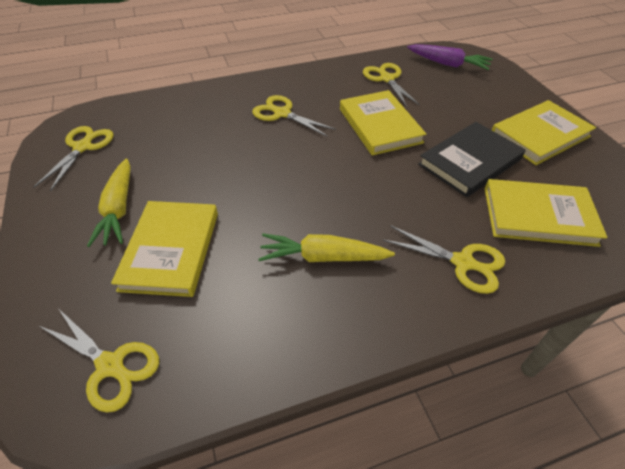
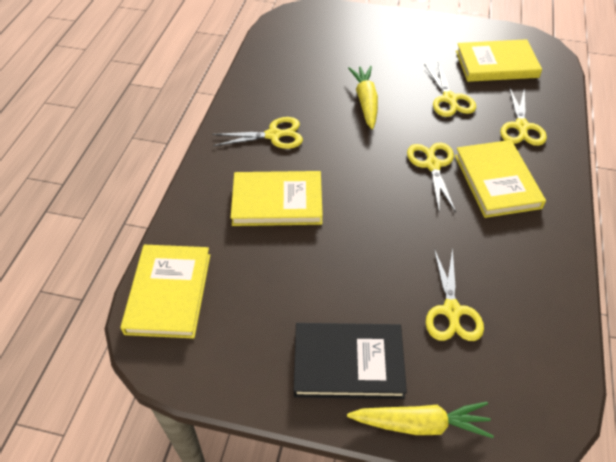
purple carrot: [407,44,493,70] = 1 -> none = 0

